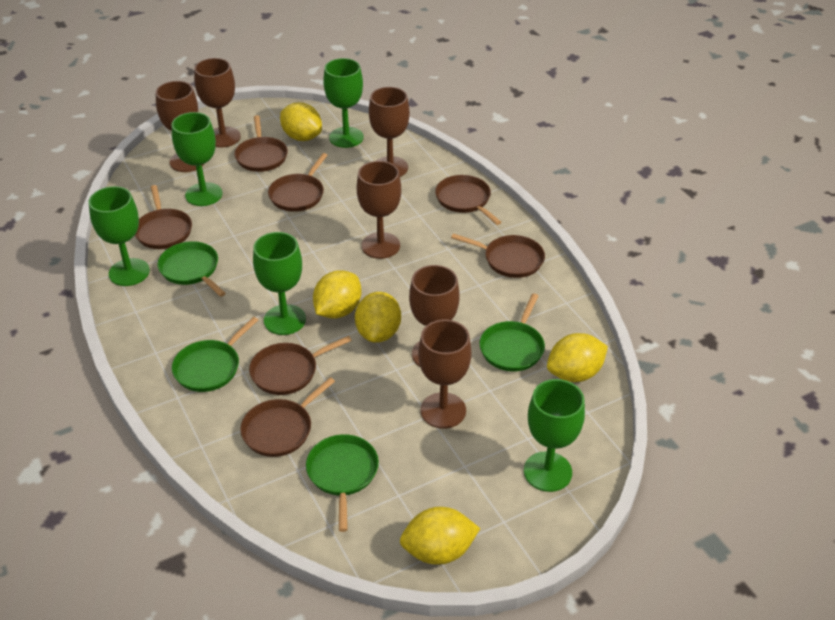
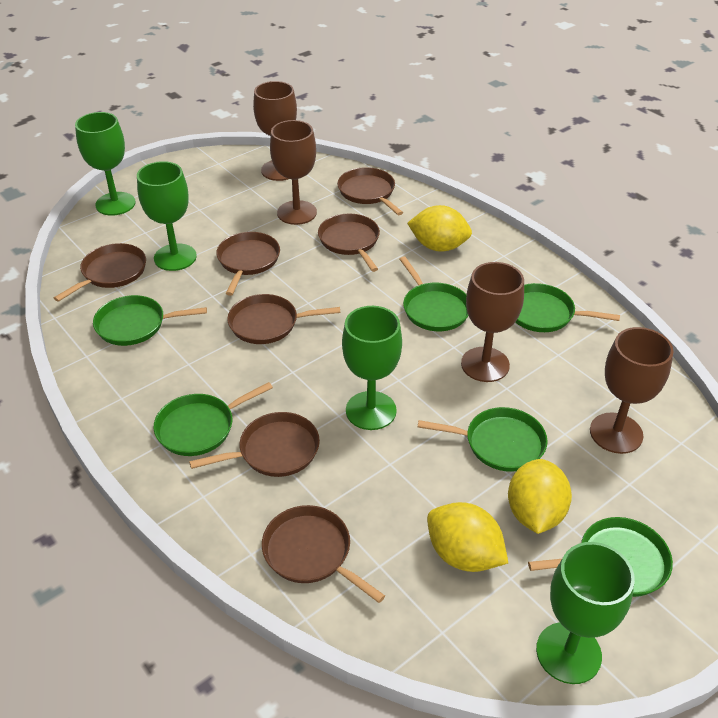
brown goblet: [155,81,204,172] [194,58,241,147] [357,161,401,259] [369,87,410,177] [409,265,460,366] [418,320,472,429] = 6 -> [253,81,297,181] [270,120,317,225] [461,262,524,382] [590,327,674,454] = 4
green goblet: [89,186,150,286] [171,112,223,206] [253,232,306,335] [323,58,364,148] [524,379,585,492] = 5 -> [75,112,136,216] [137,161,197,271] [342,306,402,430] [536,542,635,684] = 4
green pan: [157,241,226,297] [172,317,258,392] [306,434,379,532] [479,293,545,372] = 4 -> [93,295,207,346] [154,382,273,456] [399,257,468,331] [418,407,548,472] [515,283,620,332] [528,517,673,597] = 6
yellow lemon: [280,103,322,141] [313,270,361,319] [355,292,401,343] [400,507,480,565] [547,333,608,382] = 5 -> [407,205,472,252] [427,502,508,572] [508,459,572,534] = 3

